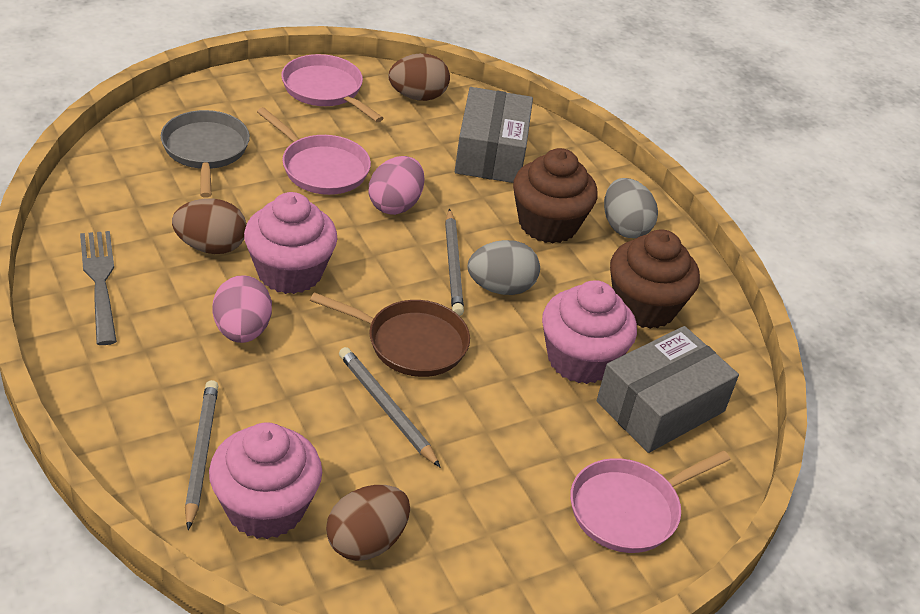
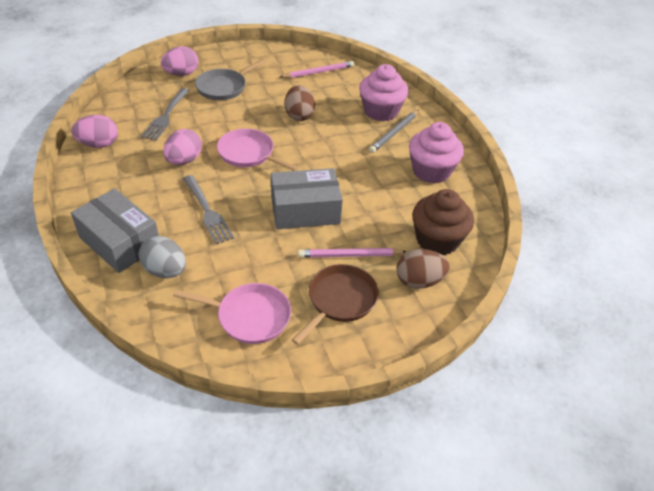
brown cupcake: [513,148,598,243] [610,229,700,329] = 2 -> [412,189,474,255] = 1
brown egg: [172,199,247,254] [326,485,410,561] [389,53,450,101] = 3 -> [285,85,315,121] [397,249,450,289] = 2
grey egg: [468,240,540,295] [604,178,658,238] = 2 -> [139,236,186,278] = 1
grey fork: [80,231,117,345] = 1 -> [141,88,190,141] [183,175,234,245] = 2
grey pencil: [185,380,218,530] [339,347,440,467] [445,209,464,316] = 3 -> [369,110,419,153] = 1
pink cupcake: [209,422,322,539] [244,192,338,294] [542,280,637,384] = 3 -> [359,64,408,121] [409,122,464,183] = 2
pink egg: [212,275,272,343] [369,156,424,215] = 2 -> [71,115,118,148] [161,46,198,76] [163,129,202,165] = 3
pink pan: [257,107,371,195] [281,54,384,122] [570,450,730,553] = 3 -> [173,283,291,344] [217,129,299,171] = 2
pink pencil: none = 0 -> [280,61,354,78] [298,248,407,258] = 2

